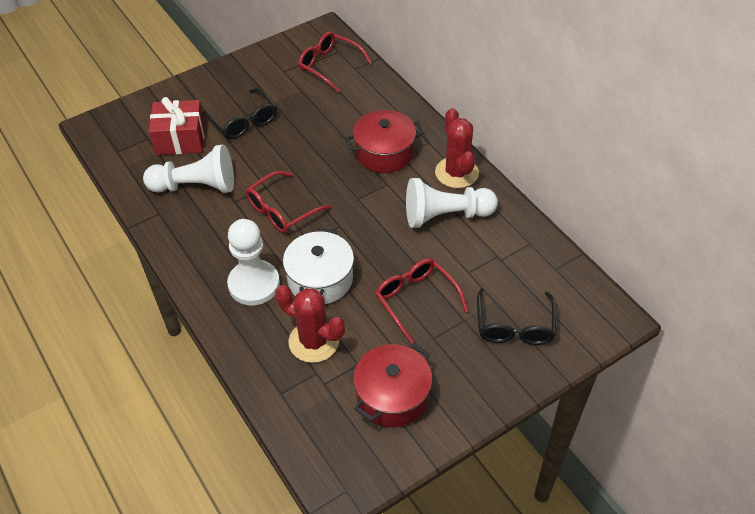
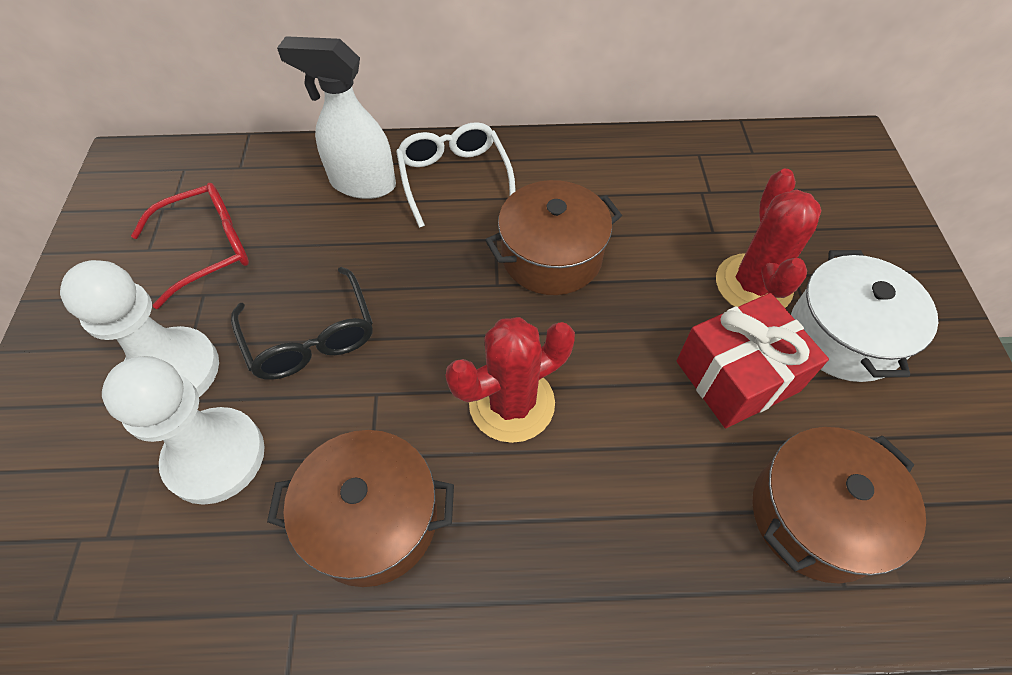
black glasses: [202,88,277,139] [477,288,556,345] = 2 -> [231,267,373,380] = 1
brown pot: none = 0 -> [267,430,454,587] [485,180,622,295] [752,427,926,584] = 3
red glasses: [246,171,331,233] [298,31,372,92] [375,258,469,344] = 3 -> [131,183,249,309] = 1
red pot: [345,110,424,173] [353,343,432,427] = 2 -> none = 0
white glasses: none = 0 -> [396,122,515,228] = 1
white pawn: [143,144,234,193] [227,219,280,305] [406,178,498,228] = 3 -> [60,260,219,397] [102,356,265,505] = 2
white spray bottle: none = 0 -> [277,36,396,199] = 1

